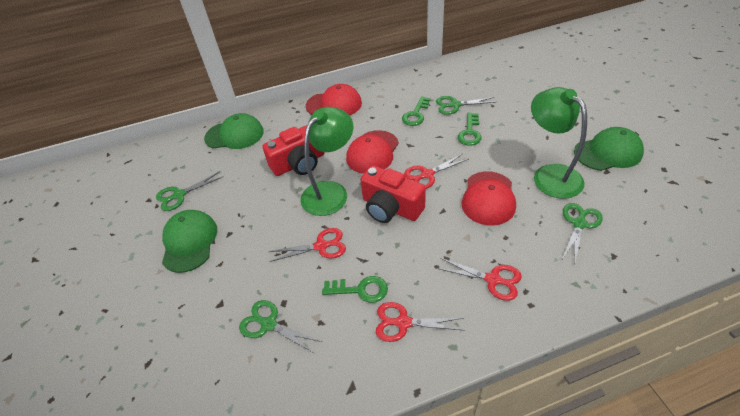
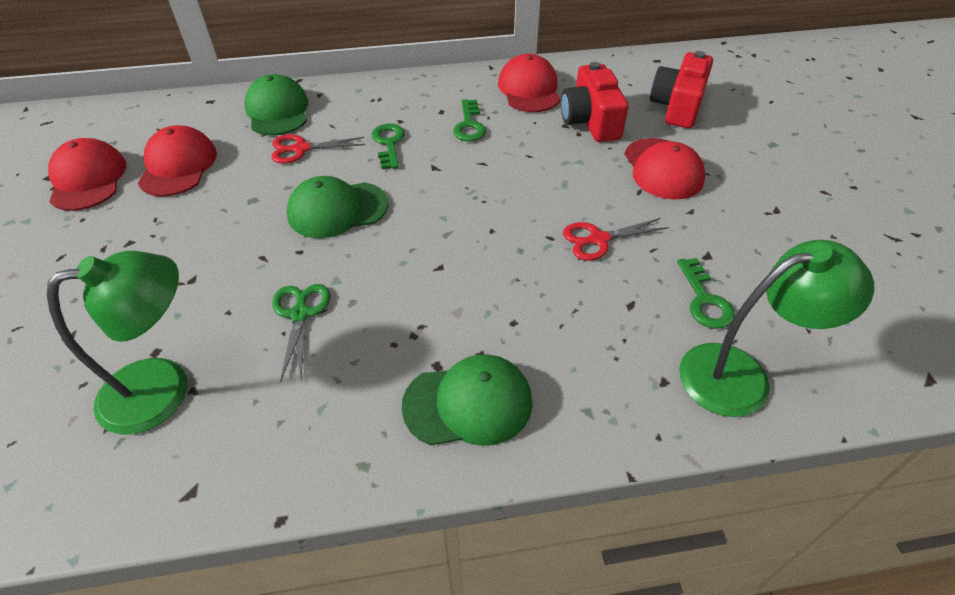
green scissors: [156,172,222,211] [239,300,322,353] [436,96,496,115] [562,203,603,262] = 4 -> [272,284,330,382] = 1
red cap: [306,84,362,115] [346,130,399,174] [462,171,516,225] = 3 -> [48,138,127,211] [138,125,217,197] [498,54,560,112] [624,138,705,200] = 4
red scissors: [269,228,346,262] [376,302,465,342] [404,154,468,189] [436,258,522,301] = 4 -> [271,134,365,164] [563,218,669,261] = 2

